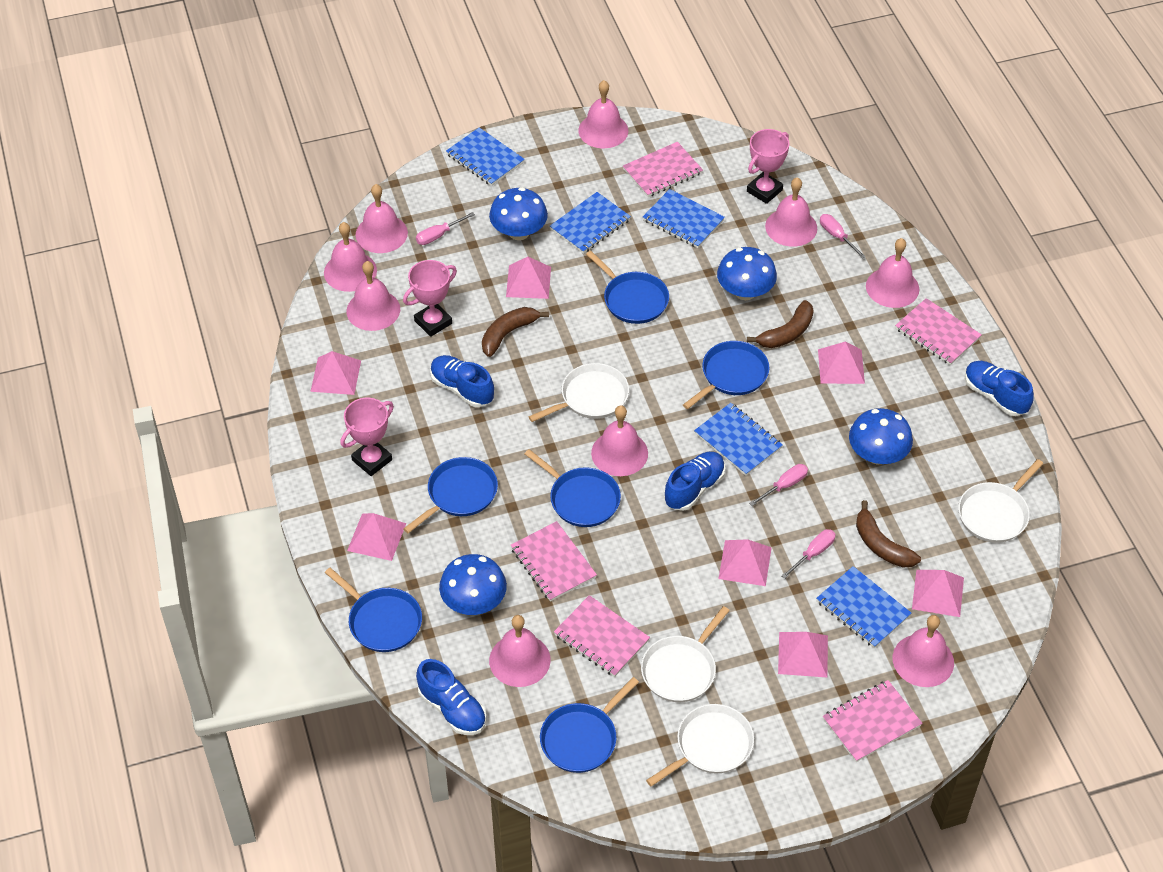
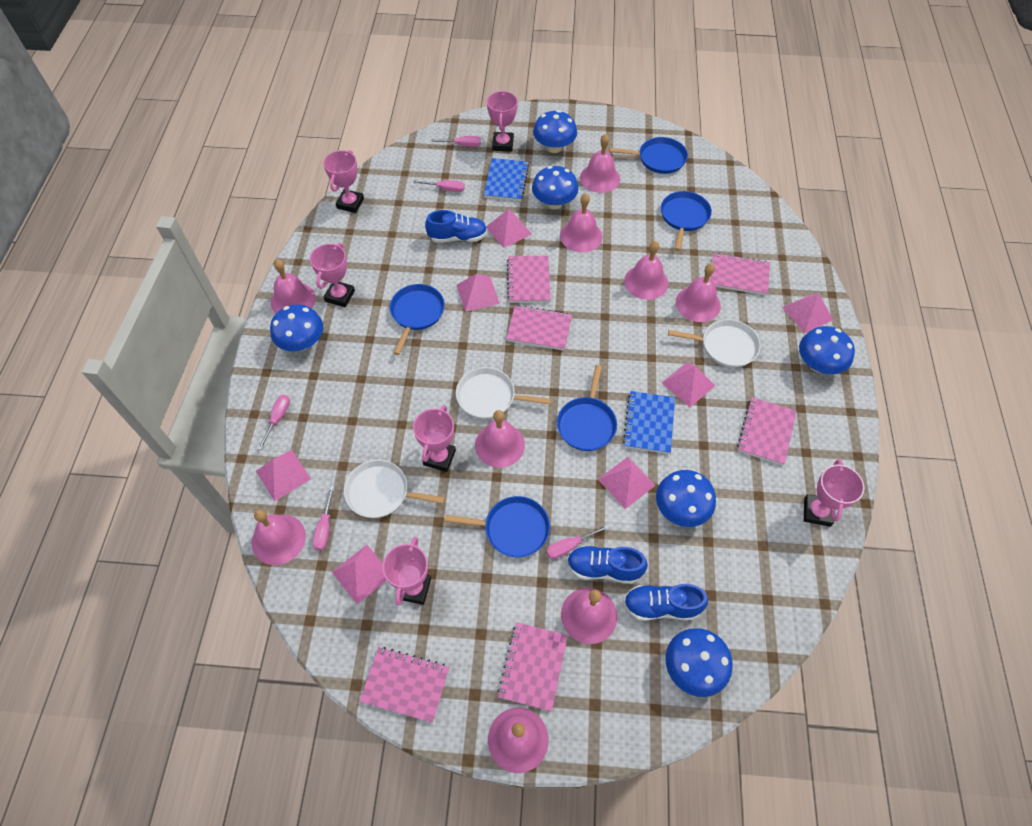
blue mushroom: [439,554,507,615] [489,187,548,240] [717,247,777,300] [849,408,913,464] = 4 -> [270,305,323,351] [532,166,578,209] [533,110,577,153] [656,470,716,527] [665,628,733,697] [799,326,855,374] = 6
blue notebook: [446,127,525,186] [550,192,631,254] [643,189,725,248] [694,403,783,476] [816,566,911,648] = 5 -> [484,158,529,201] [623,391,675,454] = 2
blue pan: [325,568,422,652] [403,457,498,533] [525,449,621,527] [540,677,639,773] [586,251,669,324] [683,341,770,409] = 6 -> [390,284,445,355] [444,496,550,557] [557,365,617,451] [609,137,688,174] [661,191,712,251] = 5
blue shoe: [416,659,487,735] [430,355,494,407] [664,452,725,511] [965,361,1034,416] = 4 -> [425,210,487,243] [567,545,648,584] [623,584,708,621] = 3
brown banana: [482,307,549,357] [747,300,814,348] [856,500,921,568] = 3 -> none = 0
pink notebook: [511,521,597,602] [554,595,650,677] [623,142,703,197] [823,680,922,762] [895,298,982,365] = 5 -> [359,647,449,723] [498,622,568,711] [506,305,572,351] [507,256,551,303] [711,253,770,295] [737,397,796,465] = 6
pink screwdriver: [416,212,475,245] [749,464,808,506] [782,529,836,579] [820,214,866,258] = 4 -> [258,395,290,450] [312,486,334,550] [413,180,465,192] [431,136,481,147] [546,524,609,559] = 5
pink trophy: [340,398,394,476] [403,260,457,337] [747,129,789,204] = 3 -> [310,243,355,307] [323,150,364,213] [382,537,431,605] [413,405,456,472] [487,91,518,152] [804,459,864,527] = 6
white pan: [529,363,629,422] [641,606,730,702] [646,704,754,787] [958,459,1043,543] = 4 -> [344,460,445,518] [456,367,551,419] [668,319,761,368] = 3

